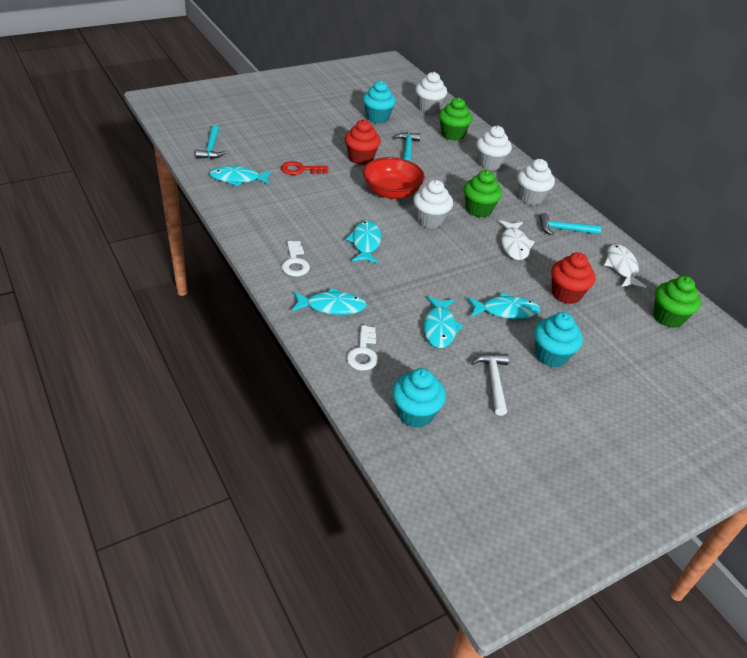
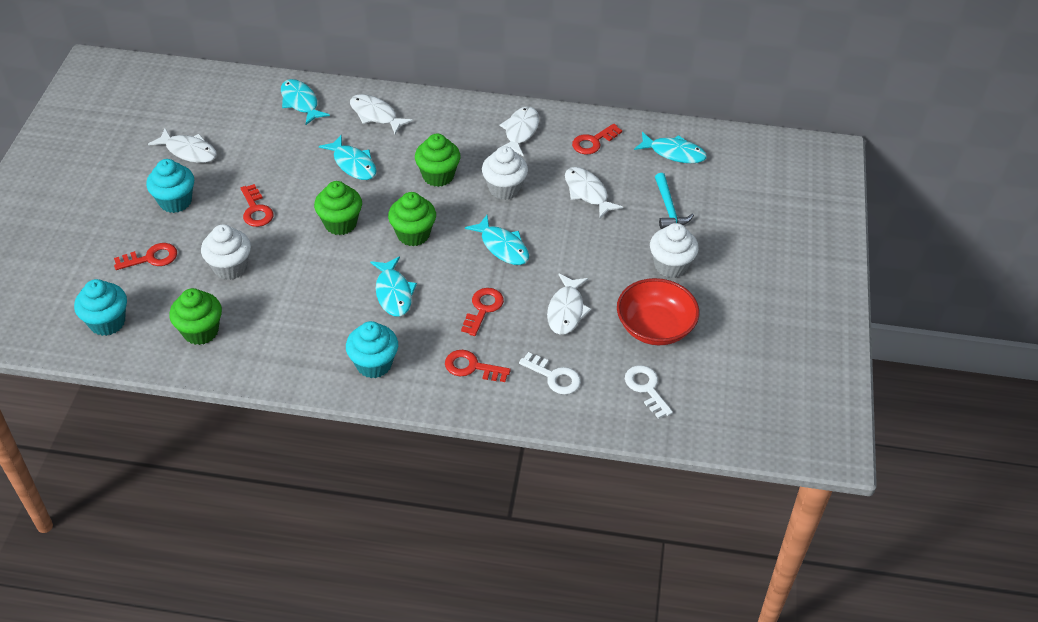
green cupcake: [439,97,473,141] [464,170,502,217] [653,276,701,328] = 3 -> [169,288,222,345] [314,181,362,235] [388,192,436,246] [415,134,461,187] = 4
red cupcake: [345,119,381,165] [551,252,596,304] = 2 -> none = 0
red key: [281,161,328,175] = 1 -> [114,243,177,270] [241,184,273,227] [445,350,511,382] [461,288,504,336] [572,124,622,154] = 5
turquoise hammer: [196,125,226,159] [394,132,420,162] [539,213,601,235] = 3 -> [655,173,694,229] = 1
white cupcake: [413,180,453,228] [415,72,447,113] [476,126,512,170] [517,159,555,205] = 4 -> [201,224,251,280] [482,146,528,200] [650,223,699,278] = 3
white fish: [499,220,535,260] [604,244,647,288] = 2 -> [148,128,217,163] [350,94,413,134] [499,107,539,156] [547,273,591,335] [565,167,623,218] = 5
white hammer: [471,353,509,416] = 1 -> none = 0

